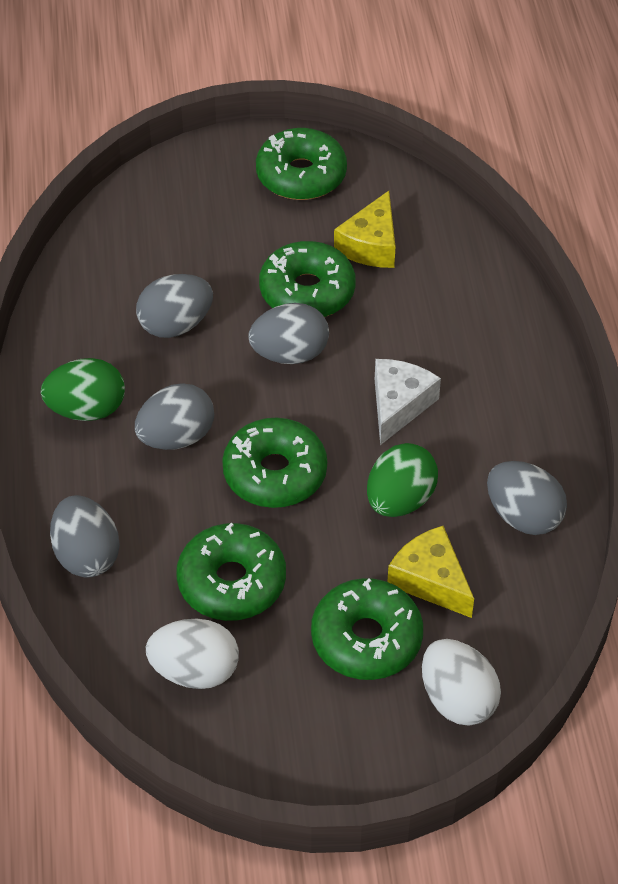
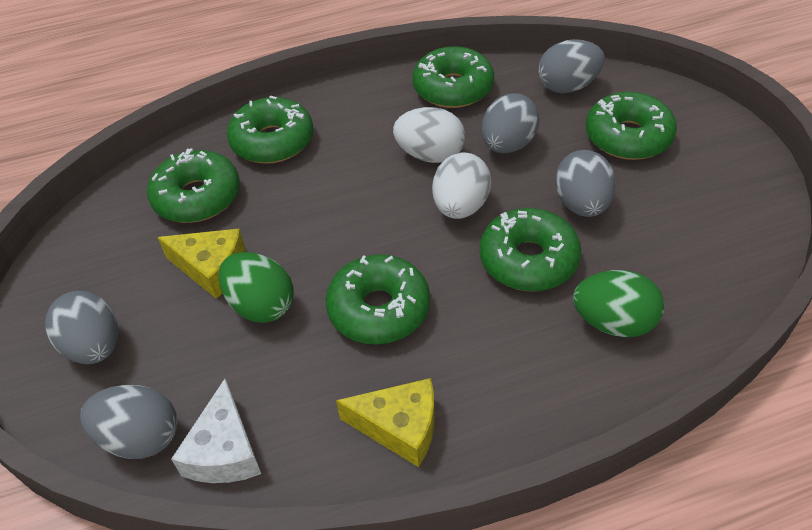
green donut: [176,523,286,621] [222,418,327,508] [256,128,347,200] [259,241,356,317] [311,578,423,680] = 5 -> [147,148,240,223] [227,96,313,164] [326,255,430,344] [412,46,494,108] [480,208,581,291] [586,92,677,160] = 6

